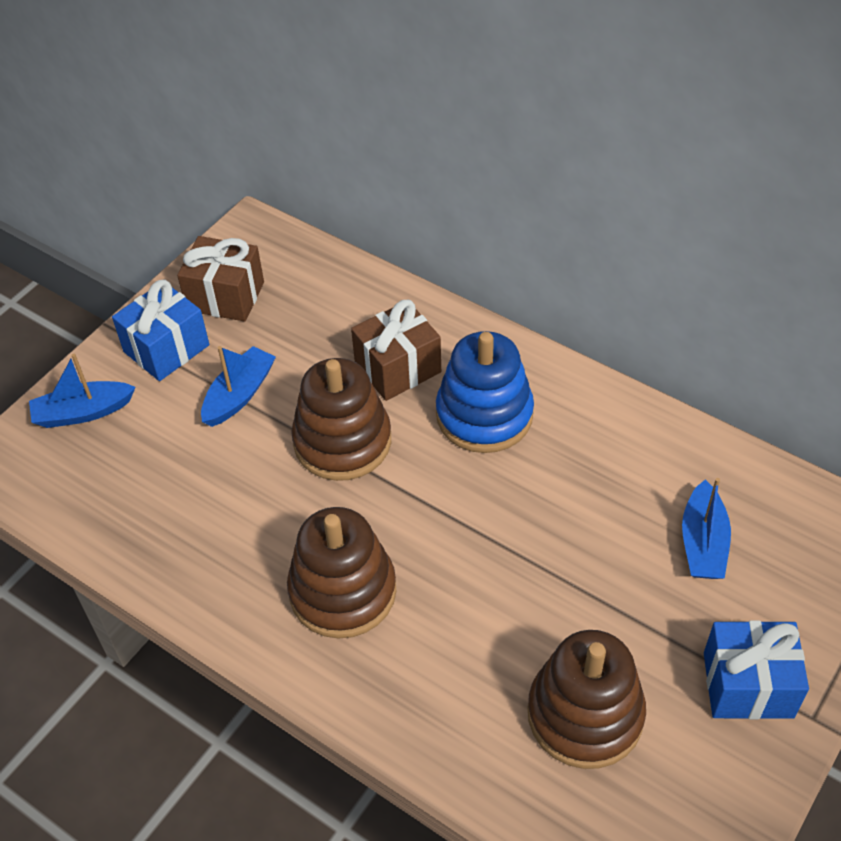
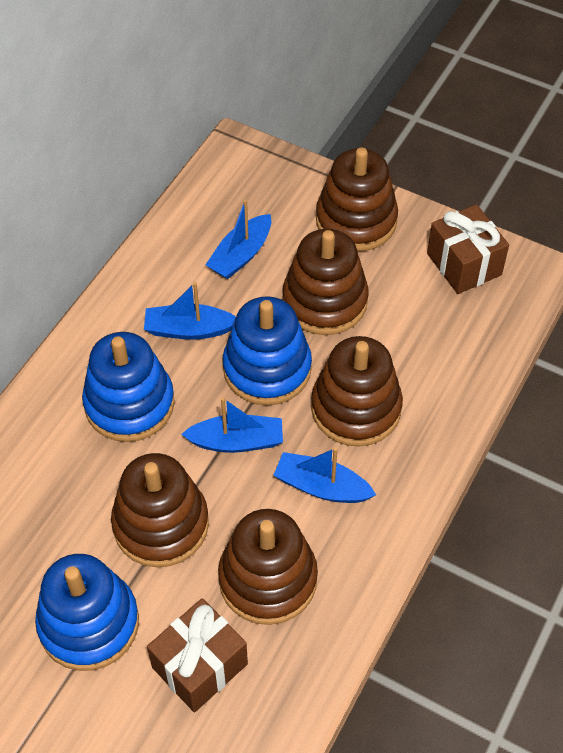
blue boat: [29,354,136,428] [201,346,276,427] [682,478,731,579] = 3 -> [144,282,236,340] [181,397,283,453] [205,199,271,279] [273,447,376,503] = 4
blue gift: [112,280,209,381] [704,620,809,719] = 2 -> none = 0
blue stacking toy: [436,331,534,453] = 1 -> [35,554,139,671] [82,332,175,442] [223,296,312,405] = 3
brown stacking toy: [287,507,396,639] [291,358,391,481] [528,630,646,769] = 3 -> [111,453,209,567] [218,509,318,625] [282,229,369,335] [311,336,403,446] [316,147,398,251] = 5

